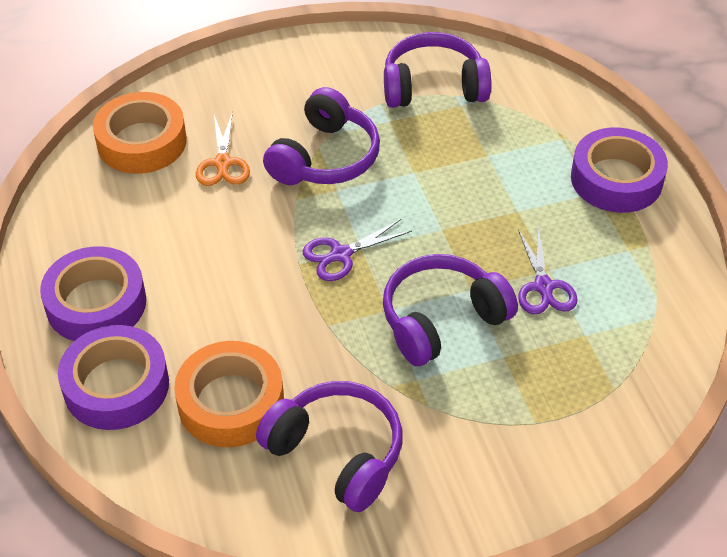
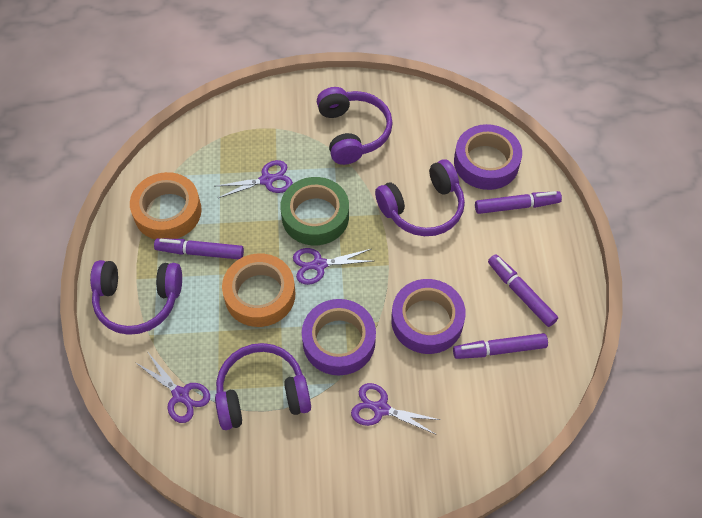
green tape: none = 0 -> [280,177,349,245] = 1
orange scissors: [196,112,250,186] = 1 -> none = 0
purple marker: none = 0 -> [154,238,244,259] [453,333,548,359] [475,191,562,214] [488,254,558,327] = 4
purple scissors: [302,219,412,281] [518,227,578,314] = 2 -> [136,354,210,423] [216,160,293,198] [293,248,373,285] [351,383,440,435] = 4

